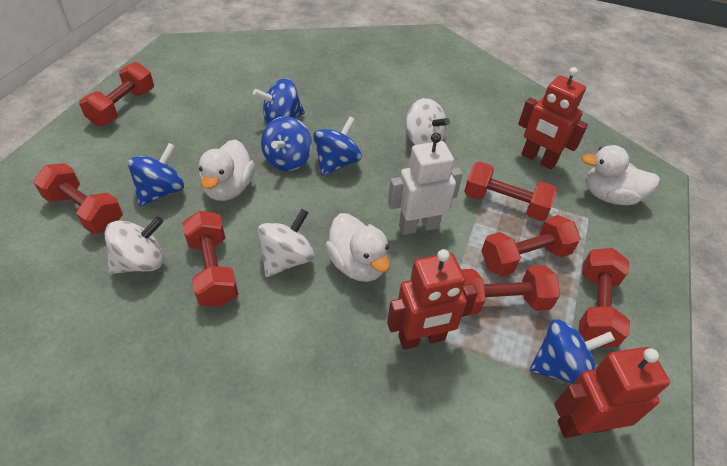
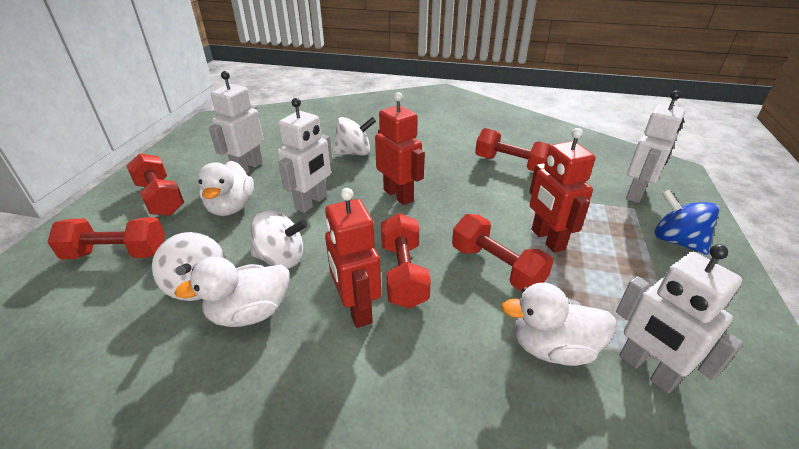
blue spinning top: [128,143,184,206] [253,78,305,124] [261,116,312,171] [313,116,362,176] [530,319,615,384] = 5 -> [654,189,719,255] = 1
red dumbbell: [33,163,123,234] [79,62,154,126] [182,211,239,307] [461,265,560,315] [464,162,557,221] [481,215,581,276] [579,248,630,347] = 7 -> [48,217,165,259] [126,153,184,216] [381,213,431,309] [452,214,553,291] [475,128,550,171] = 5
white robot: [388,133,463,235] = 1 -> [209,71,264,174] [278,98,333,213] [616,244,743,394] [626,91,685,203] = 4

